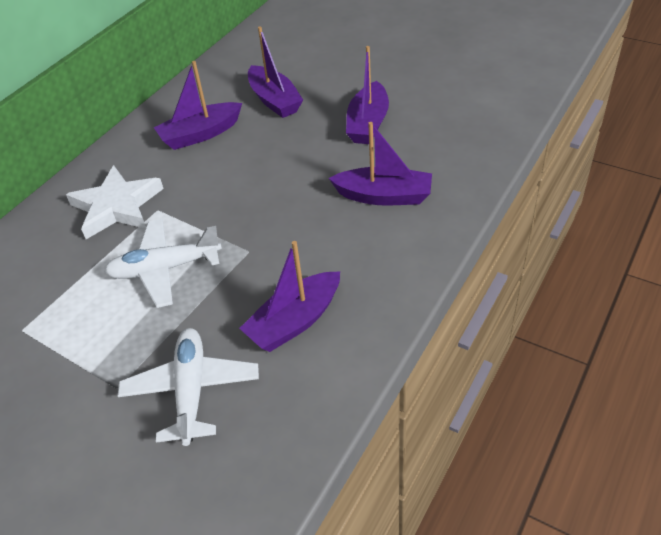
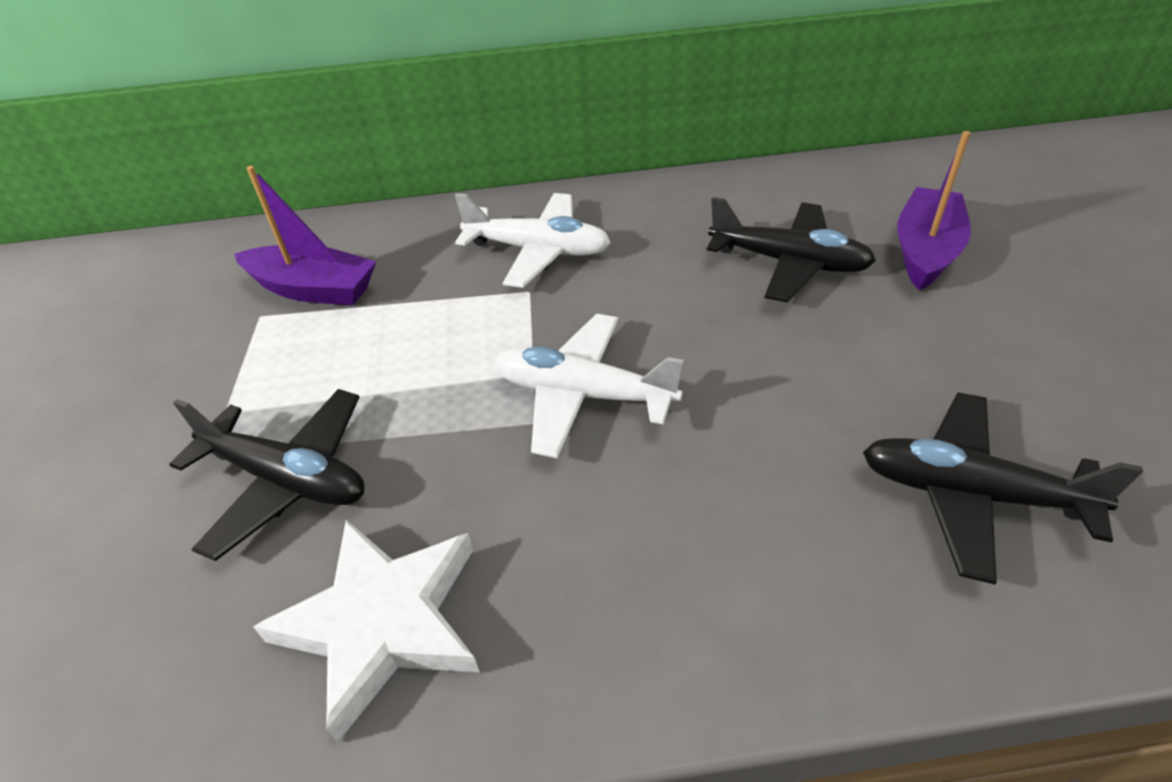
black plane: none = 0 -> [169,389,365,561] [707,197,876,302] [863,392,1143,584] = 3
purple boat: [154,61,242,150] [239,241,340,352] [248,26,303,118] [329,122,432,206] [346,46,389,144] = 5 -> [234,166,376,306] [897,131,971,291] = 2

